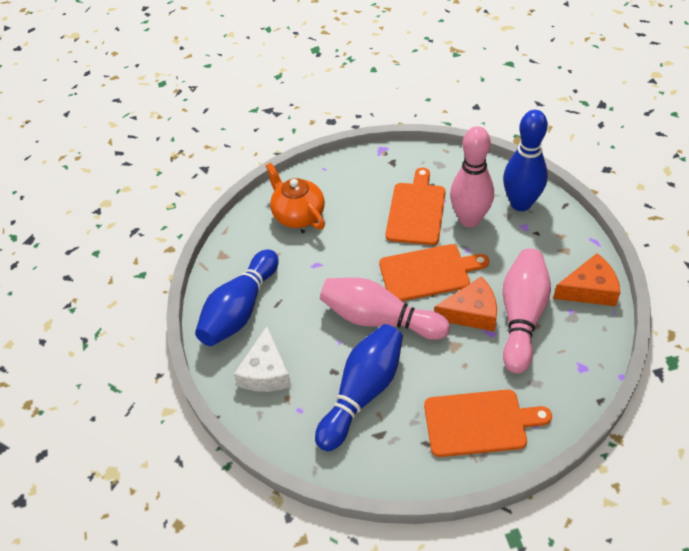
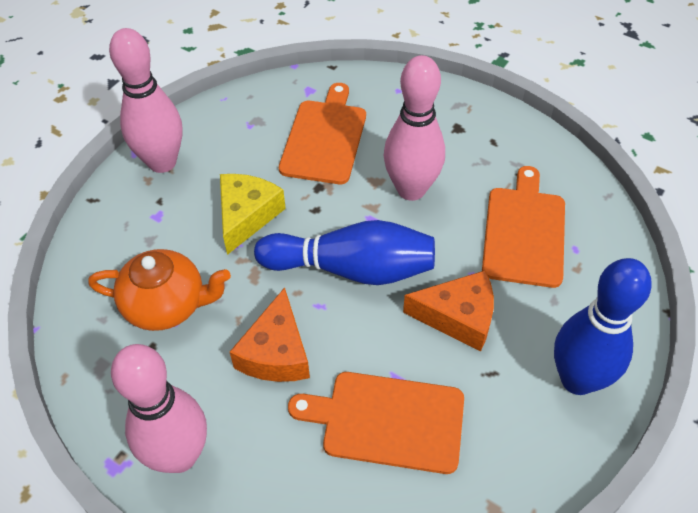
blue bowling pin: [195,249,279,346] [315,324,403,451] [503,110,548,211] = 3 -> [254,220,435,285] [554,258,652,395] = 2
white cheese: [234,326,292,392] = 1 -> none = 0
yellow cheese: none = 0 -> [220,174,286,255] = 1

